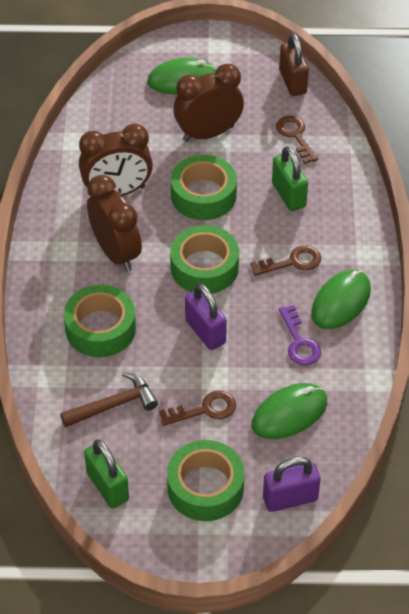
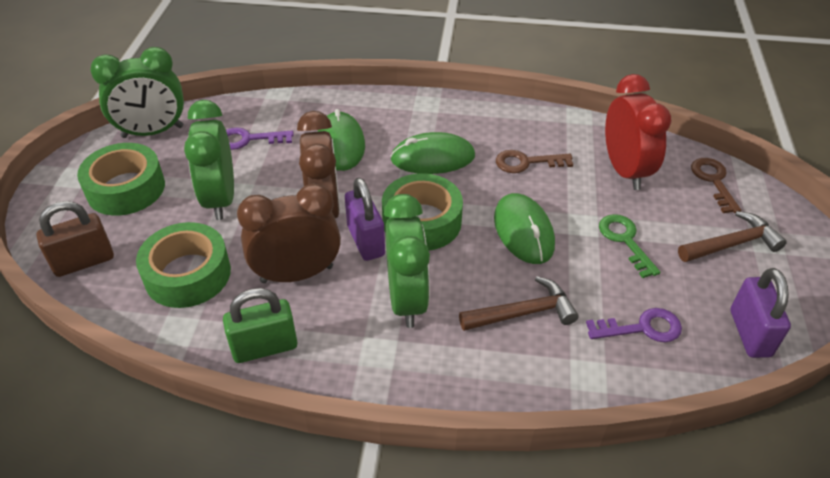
brown clock: [79,123,153,196] [87,175,142,272] [173,64,244,142] = 3 -> [237,183,341,283] [297,111,340,219] = 2
brown hammer: [60,372,158,427] = 1 -> [459,276,579,331] [678,211,787,262] = 2
brown key: [159,391,236,426] [250,245,321,276] [276,116,318,164] = 3 -> [496,150,573,173] [691,158,741,213] = 2
green clock: none = 0 -> [90,47,184,138] [184,100,234,220] [384,194,430,328] = 3
green key: none = 0 -> [599,214,661,278] = 1
green padlock: [84,439,129,508] [272,146,308,211] = 2 -> [223,288,297,363] = 1
green tape: [64,285,136,357] [167,440,245,521] [170,225,239,294] [171,155,237,220] = 4 -> [77,143,165,216] [136,222,231,308] [382,173,463,251] = 3
purple key: [279,305,321,365] = 1 -> [226,127,294,150] [586,308,682,342] = 2
red clock: none = 0 -> [605,74,671,190] = 1

